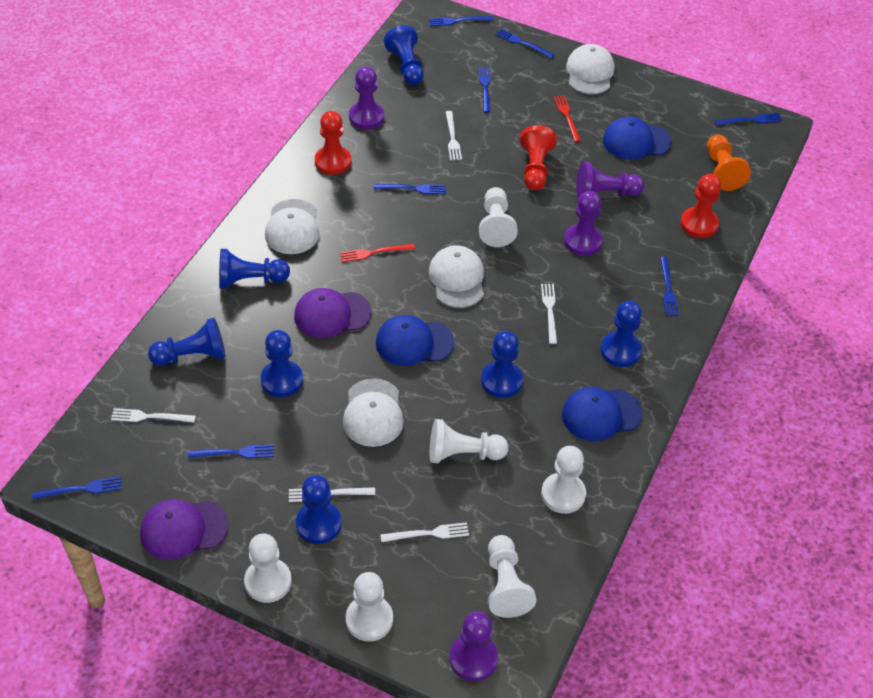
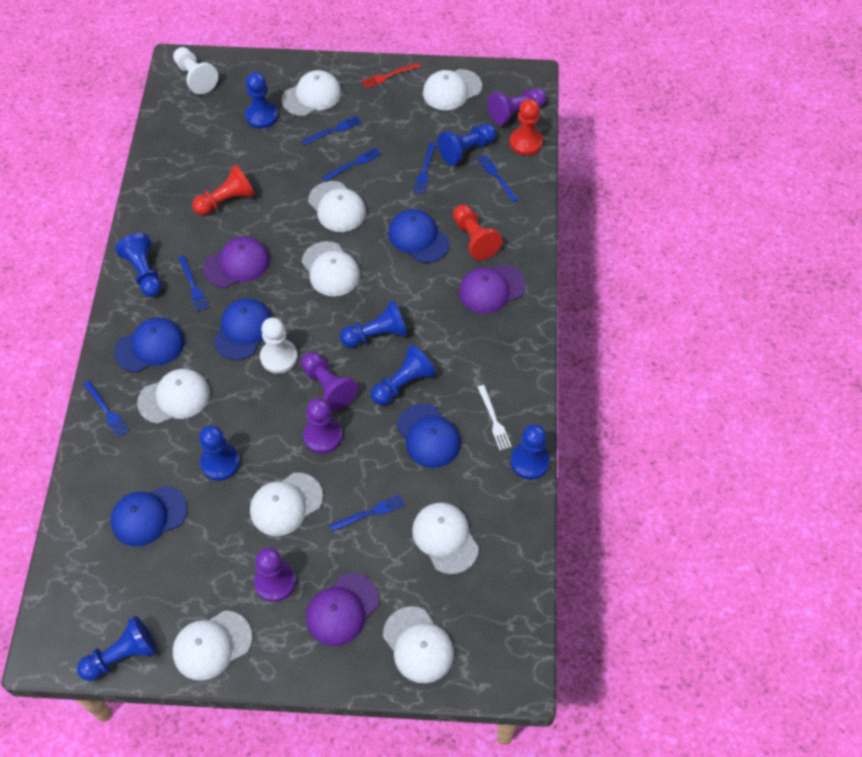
blue cap: [376,315,454,366] [562,387,643,441] [603,117,672,160] = 3 -> [110,486,187,546] [114,318,184,373] [213,298,272,360] [388,209,450,263] [397,403,461,468] = 5
blue fork: [32,476,122,500] [188,444,274,458] [373,184,446,194] [429,16,493,26] [479,67,491,113] [496,29,555,59] [660,257,679,316] [715,113,782,125] = 8 -> [83,381,129,437] [178,256,209,312] [302,116,362,145] [322,147,381,181] [330,495,405,532] [413,142,436,194] [477,155,518,202] = 7
blue pawn: [148,318,225,366] [219,249,290,289] [261,330,303,397] [296,475,342,544] [384,25,424,85] [481,331,523,398] [600,301,642,367] = 7 -> [77,616,157,681] [115,233,162,297] [199,425,240,481] [245,72,278,129] [340,300,408,348] [371,345,436,405] [438,124,496,165] [511,424,550,480] = 8
orange pawn: [707,135,751,191] = 1 -> none = 0
purple cap: [140,499,228,560] [294,288,371,338] = 2 -> [203,237,270,288] [306,573,379,646] [459,264,526,314] = 3
red fork: [339,244,415,262] [553,95,581,142] = 2 -> [361,63,421,89] = 1
white cap: [265,199,320,254] [343,378,404,447] [429,245,484,308] [566,44,614,94] = 4 -> [137,369,210,424] [173,611,252,681] [250,473,323,536] [282,70,342,116] [302,241,360,296] [308,181,366,232] [383,606,454,683] [412,502,479,574] [423,69,482,110] = 9
white fork: [111,408,196,423] [289,487,375,502] [380,522,469,542] [446,111,462,160] [541,284,557,344] = 5 -> [478,385,512,450] = 1
white pawn: [244,533,292,603] [345,572,393,642] [430,419,509,463] [479,187,518,247] [488,535,536,618] [541,446,586,514] = 6 -> [173,47,218,94] [260,317,298,373] = 2

